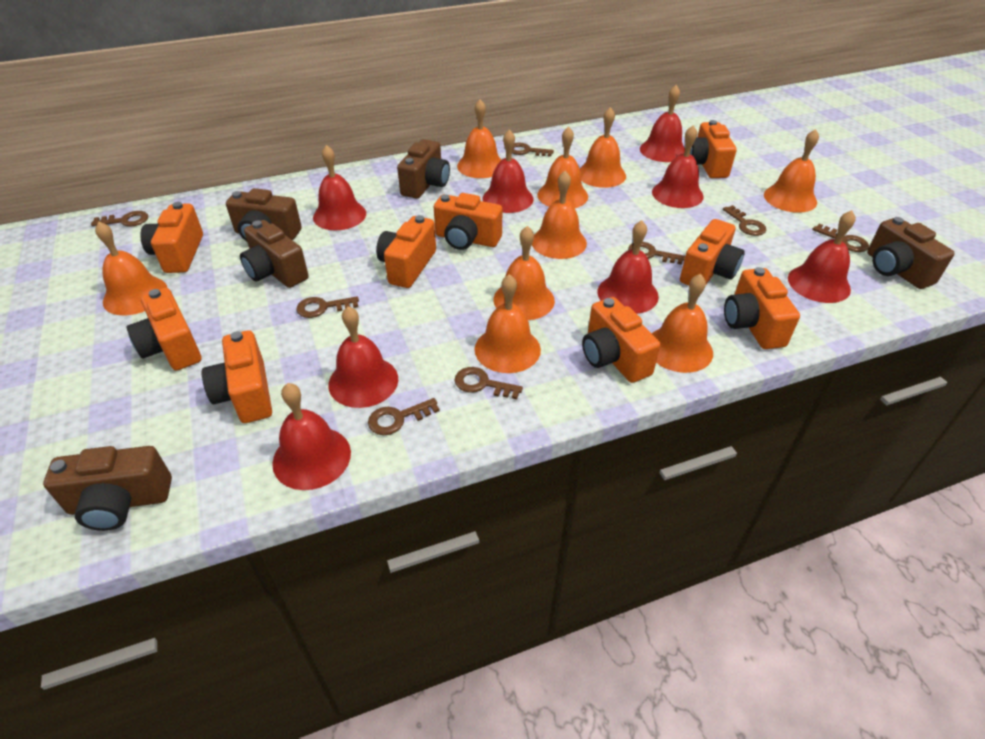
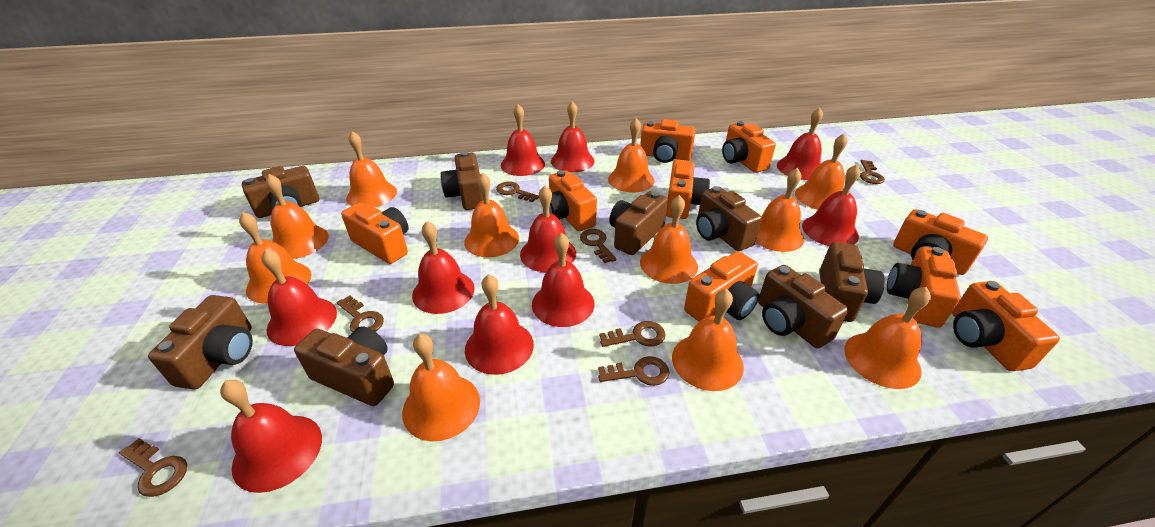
brown camera: [43,446,172,531] [226,188,302,241] [240,220,309,288] [397,139,450,199] [867,217,955,289] = 5 -> [148,295,253,390] [242,166,319,218] [294,326,394,406] [441,151,483,210] [609,191,668,255] [696,186,762,251] [758,265,848,348] [820,242,885,322] = 8
brown key: [91,211,148,227] [296,296,359,318] [368,398,440,435] [454,367,523,399] [512,142,554,157] [628,242,685,265] [723,205,766,236] [812,224,869,252] = 8 -> [119,438,187,497] [337,295,384,332] [496,181,539,202] [580,229,617,263] [598,356,669,386] [599,321,666,347] [860,160,885,184] = 7
orange bell: [95,221,167,315] [457,99,501,178] [474,274,541,373] [493,226,555,320] [532,171,587,259] [537,127,588,208] [580,107,626,188] [652,274,713,373] [764,129,819,213] = 9 -> [239,212,312,304] [266,174,329,259] [346,131,397,207] [402,334,480,441] [464,172,519,257] [608,118,655,192] [640,195,698,284] [672,289,744,391] [755,168,804,252] [795,134,847,210] [844,287,931,389] = 11
red bell: [272,383,351,490] [313,145,366,230] [328,306,398,408] [483,130,534,213] [597,220,659,314] [640,85,685,162] [652,125,704,208] [788,210,856,303] = 8 -> [220,380,322,493] [261,249,337,346] [412,221,475,314] [465,274,534,375] [501,104,545,176] [520,185,576,272] [532,232,595,327] [551,101,595,172] [777,107,823,180] [802,164,860,246] = 10

